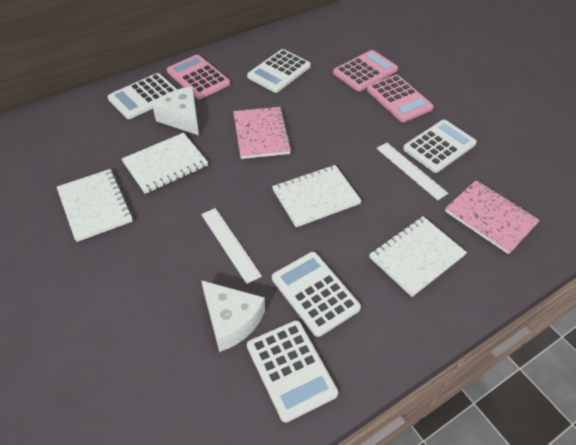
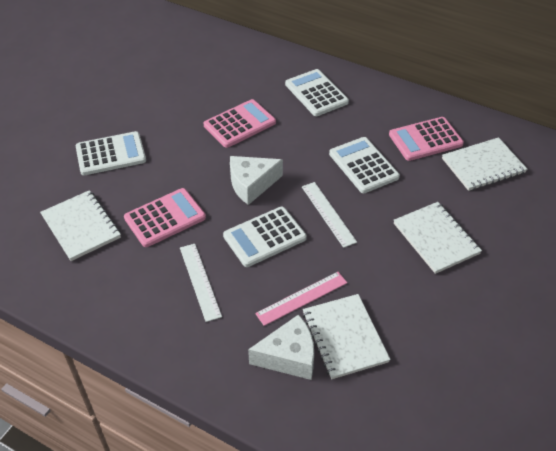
pink notebook: [233,107,292,159] [445,180,540,254] = 2 -> none = 0
pink ruler: none = 0 -> [255,272,347,326] = 1
white calculator: [107,73,177,119] [247,49,311,93] [247,320,338,423] [272,252,361,337] [403,120,477,173] = 5 -> [76,131,146,175] [223,207,307,267] [285,69,349,116] [329,137,400,193] = 4

